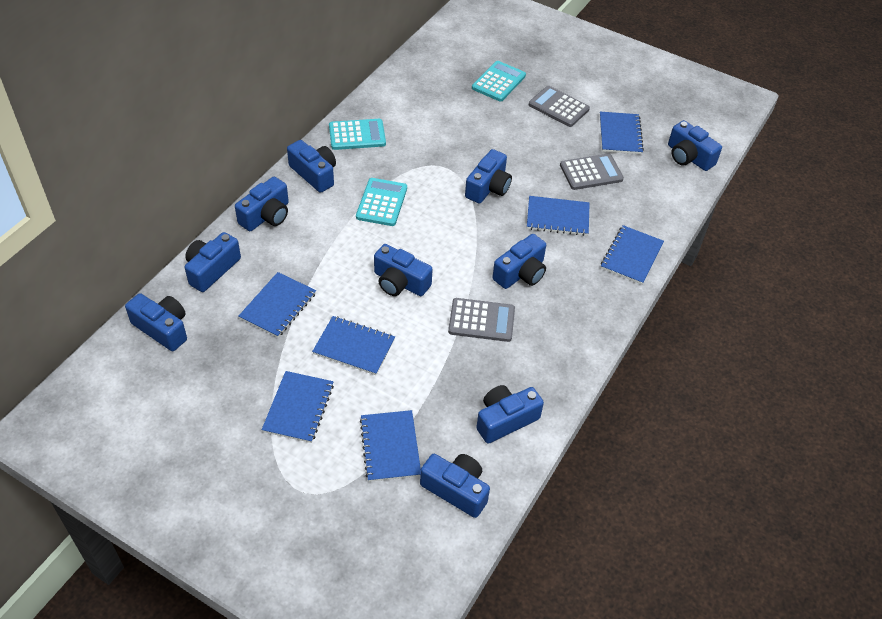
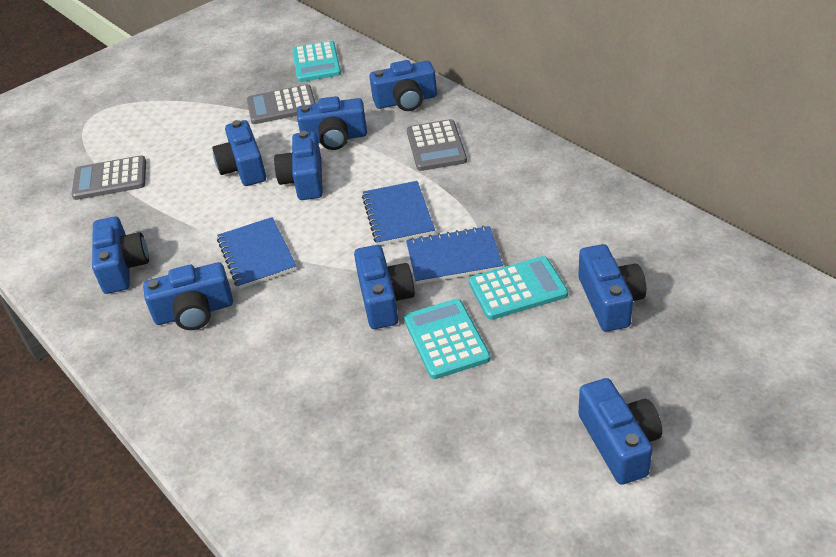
blue camera: [125,293,187,351] [185,232,241,292] [235,177,289,231] [287,140,336,193] [374,244,433,296] [420,454,490,518] [465,149,512,204] [476,385,544,444] [492,234,546,289] [668,120,722,171] = 10 -> [92,216,149,294] [143,262,233,330] [212,120,266,186] [274,131,323,200] [297,96,367,150] [354,245,415,329] [370,60,437,111] [578,244,646,332] [578,378,662,485] = 9
blue notebook: [239,272,316,338] [262,371,334,443] [312,316,395,375] [360,410,421,482] [527,196,590,236] [600,112,644,154] [601,225,664,284] = 7 -> [217,217,297,289] [362,181,435,245] [406,226,503,284] = 3

